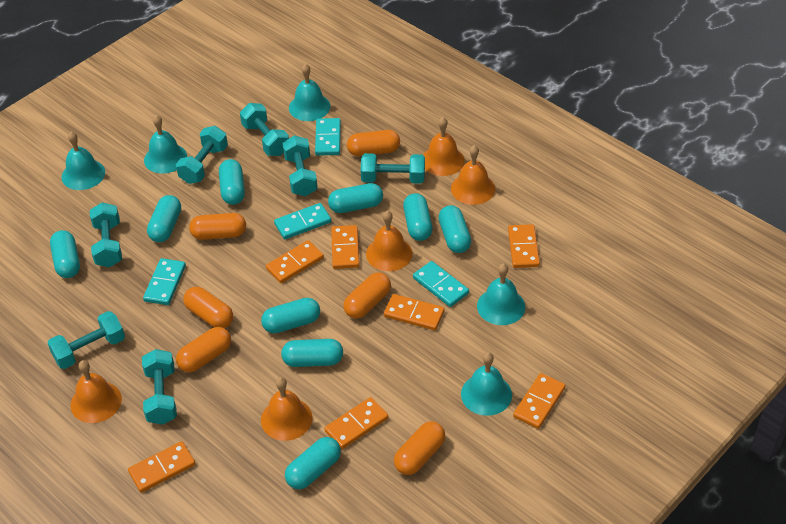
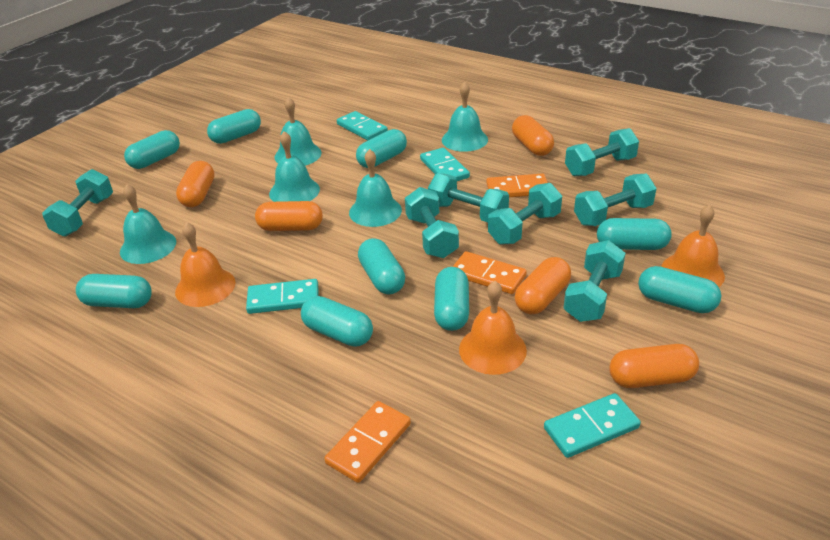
orange bell: [71,360,122,423] [261,377,313,441] [366,211,412,271] [423,117,465,176] [451,145,495,205] = 5 -> [175,222,236,307] [459,281,527,375] [661,205,725,287] = 3
orange capsule: [176,327,231,372] [183,287,233,328] [189,213,246,240] [343,272,391,319] [347,130,400,156] [394,421,445,475] = 6 -> [176,161,215,207] [255,201,323,231] [512,115,554,156] [515,257,571,314] [609,344,699,388] = 5
orange domino: [128,441,196,493] [266,240,324,283] [324,397,388,449] [331,225,360,269] [384,294,445,331] [508,224,540,268] [513,373,566,429] = 7 -> [325,401,411,483] [453,251,527,294] [486,173,548,197] = 3

